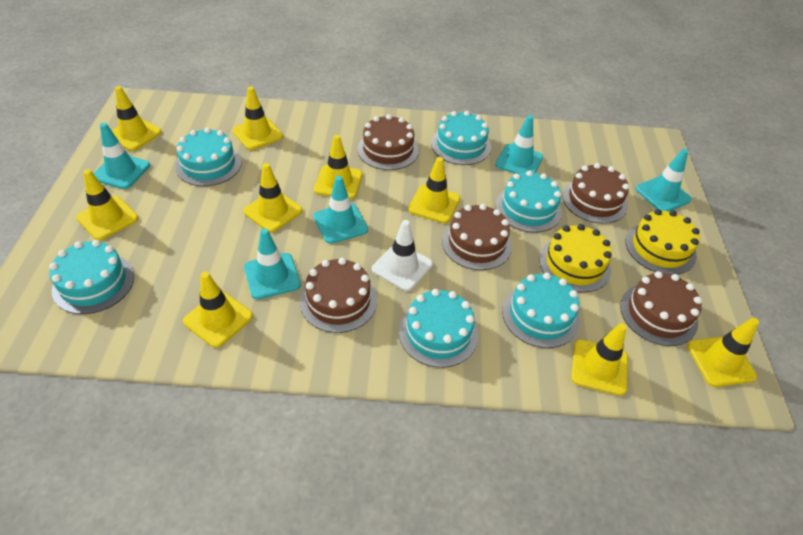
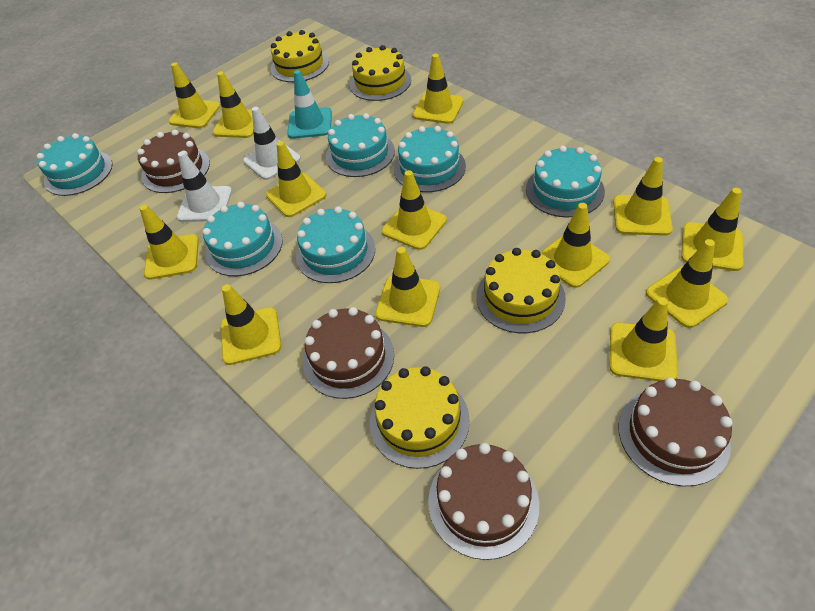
brown cake: [300,258,377,333] [358,114,419,170] [442,204,512,270] [562,163,629,224] [620,271,702,346] = 5 -> [137,130,210,193] [303,307,394,399] [428,443,539,560] [619,377,733,486] = 4
turquoise traffic cone: [93,123,150,189] [244,228,301,299] [313,176,368,244] [495,115,543,174] [636,149,692,211] = 5 -> [287,70,332,139] = 1
white traffic cone: [372,220,433,291] = 1 -> [177,151,232,222] [243,107,301,180] = 2
yellow cake: [539,224,612,293] [626,209,700,275] = 2 -> [271,30,329,82] [350,45,411,101] [370,366,470,469] [476,248,566,333] = 4
yellow traffic cone: [76,169,138,240] [111,86,162,151] [183,272,253,348] [232,86,283,150] [243,163,302,232] [314,135,363,199] [408,157,460,223] [571,323,628,396] [687,318,759,387] = 9 -> [140,205,199,280] [169,63,221,128] [213,71,264,138] [220,284,281,365] [266,141,326,217] [375,247,440,327] [382,170,447,250] [413,54,464,124] [540,203,610,288] [610,297,678,381] [613,157,673,236] [646,239,728,328] [681,188,744,271] = 13

